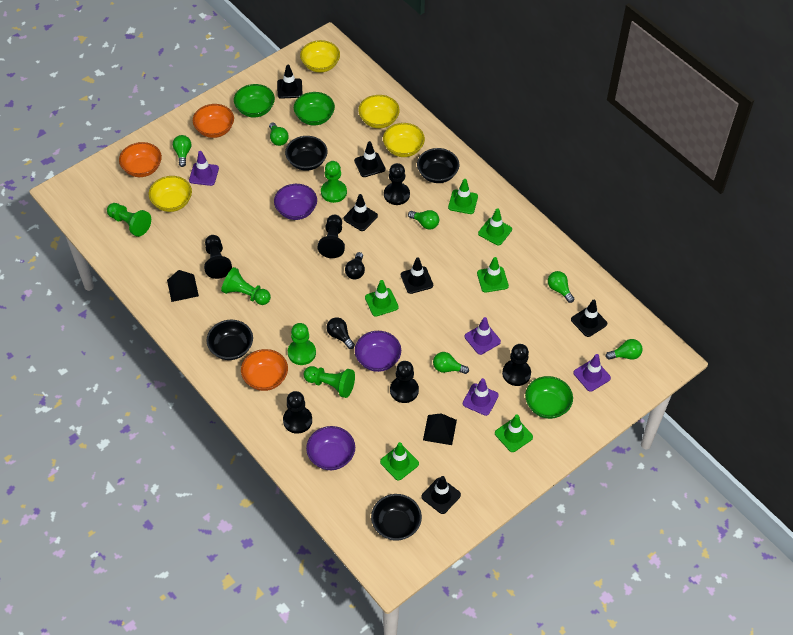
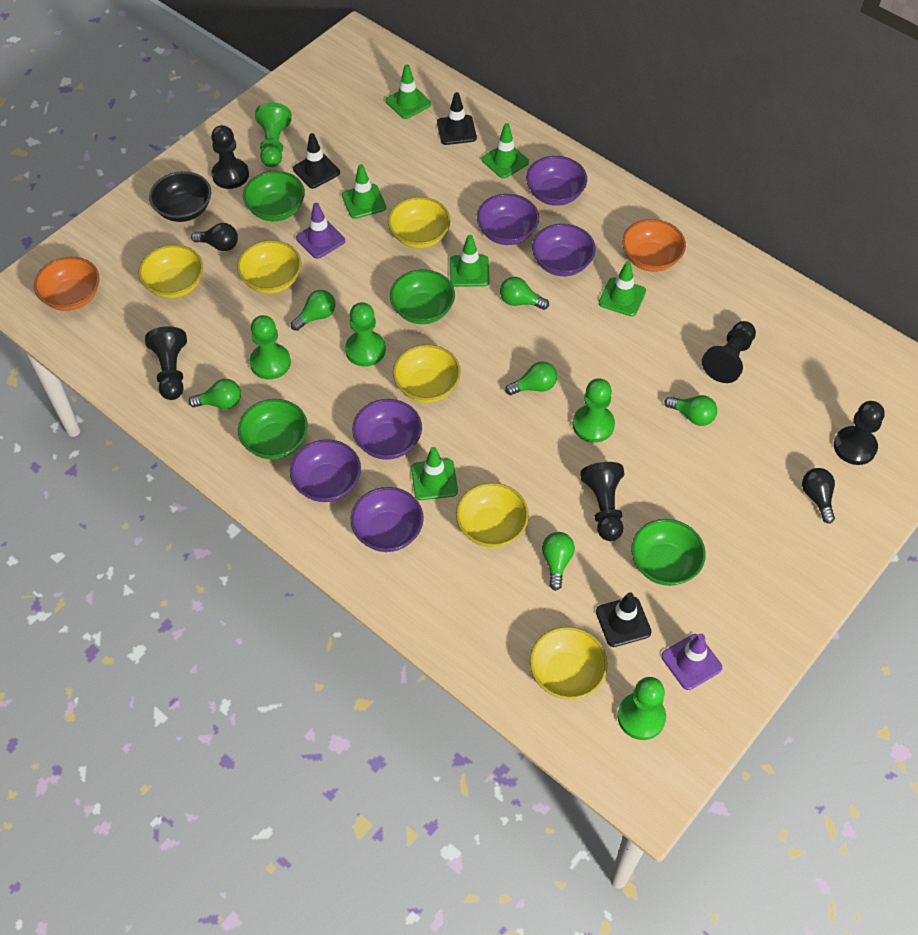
black bowl: [206,320,253,360] [285,136,328,171] [371,494,422,541] [417,148,459,183] = 4 -> [149,171,211,222] = 1
black pawn: [204,235,232,279] [283,391,312,434] [318,215,345,258] [384,163,410,205] [390,361,419,403] [502,344,531,386] = 6 -> [145,326,187,400] [211,125,249,189] [580,462,624,541] [702,321,756,383] [834,401,885,465] = 5
black pyramid: [167,270,199,302] [423,413,457,445] = 2 -> none = 0
black traffic cone: [277,65,303,99] [344,194,378,231] [354,141,385,177] [401,258,433,294] [421,476,461,514] [571,300,607,337] = 6 -> [293,133,340,189] [437,92,477,145] [596,592,652,647] = 3
green bowl: [234,84,275,117] [294,92,335,125] [525,376,573,419] = 3 -> [238,399,308,460] [243,171,305,221] [390,270,455,324] [631,519,706,586] = 4
orange bowl: [119,142,162,177] [193,104,234,138] [241,349,288,391] = 3 -> [34,257,99,311] [622,219,686,272] = 2
purple bowl: [274,184,317,220] [306,426,355,470] [355,331,401,372] = 3 -> [290,439,361,502] [351,487,424,552] [352,399,422,460] [477,194,539,245] [526,156,587,206] [532,224,596,276] = 6
purple traffic cone: [189,151,219,186] [463,378,499,416] [465,317,501,355] [573,354,611,392] = 4 -> [296,203,345,259] [661,634,722,690] = 2
yellow bowl: [149,176,192,212] [300,40,340,73] [358,95,400,128] [383,123,425,157] = 4 -> [139,245,203,298] [237,240,301,294] [388,197,451,249] [393,344,461,403] [456,483,529,548] [530,627,608,699] = 6

